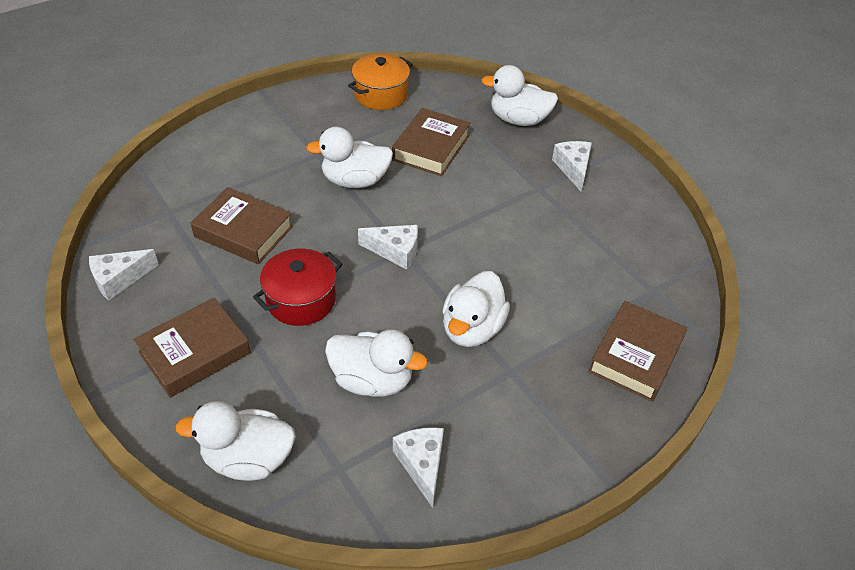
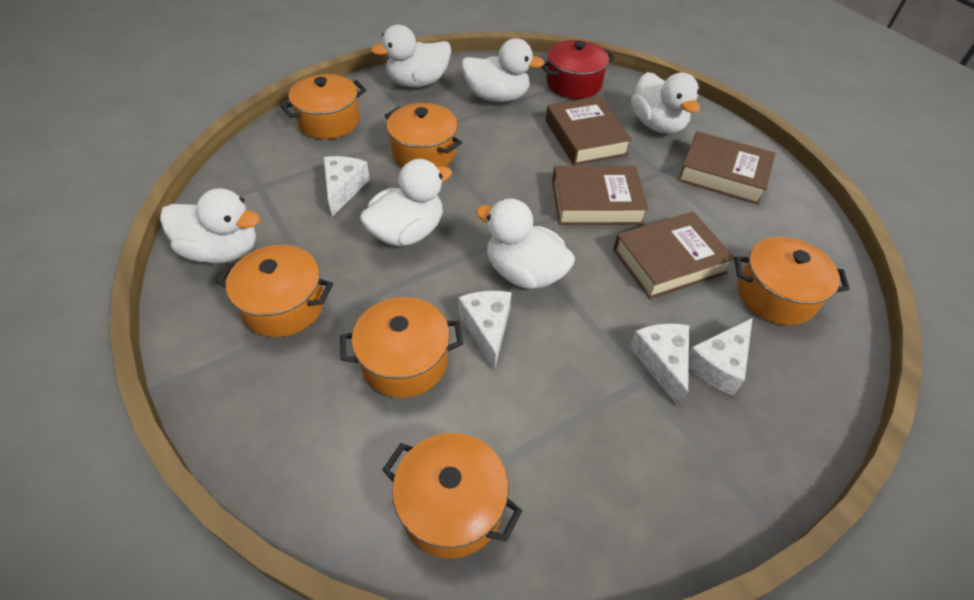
orange pot: [348,54,413,110] = 1 -> [216,245,333,337] [280,74,366,139] [340,297,463,398] [382,433,522,558] [385,103,462,167] [734,237,850,325] = 6
white duck: [175,401,296,481] [306,127,393,188] [325,329,428,396] [442,271,510,347] [481,65,558,126] = 5 -> [160,188,260,264] [360,159,452,247] [371,25,451,87] [462,38,545,102] [476,198,575,289] [631,72,700,134] = 6

